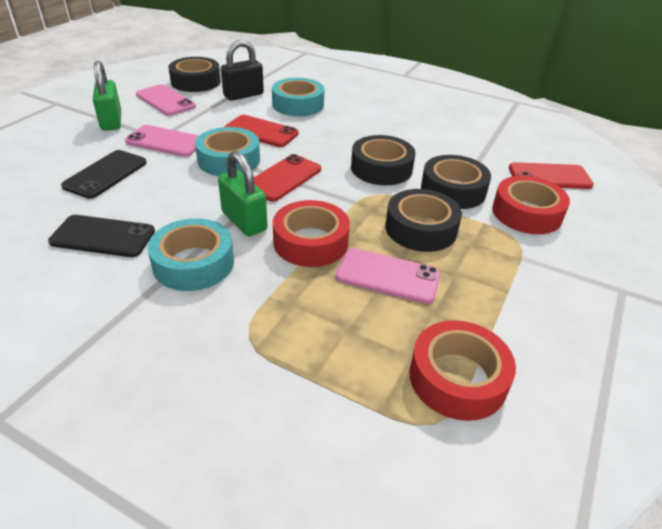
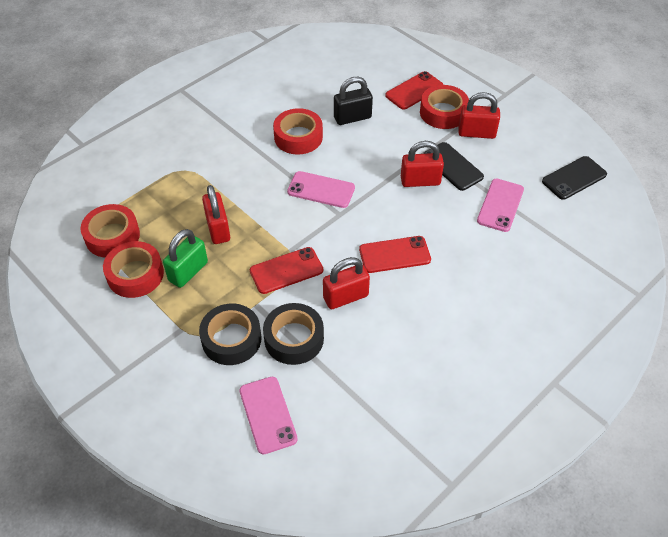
black tape: [168,57,221,92] [351,135,415,185] [385,189,462,252] [421,155,491,209] = 4 -> [199,304,261,365] [263,303,324,365] = 2
green padlock: [93,61,121,131] [218,151,267,236] = 2 -> [163,229,208,288] = 1
red padlock: none = 0 -> [202,185,230,244] [323,257,370,309] [401,141,444,187] [459,92,500,139] = 4
red tape: [273,200,350,267] [410,320,516,421] [492,176,570,234] = 3 -> [80,204,140,258] [103,241,164,298] [273,108,323,154] [420,85,469,129] = 4
turquoise tape: [148,218,234,291] [195,127,260,176] [272,78,324,116] = 3 -> none = 0

